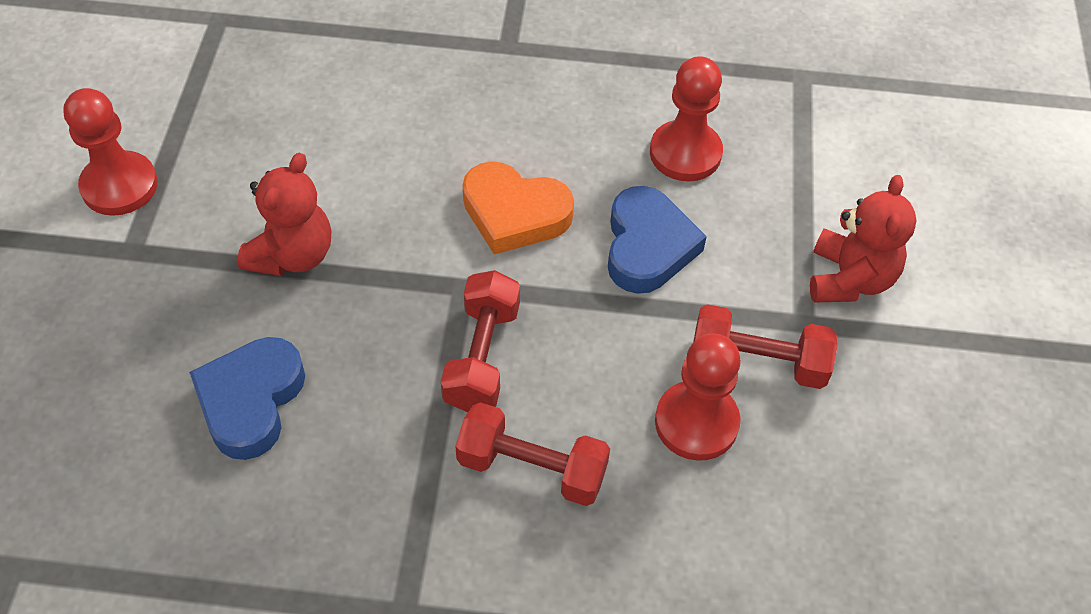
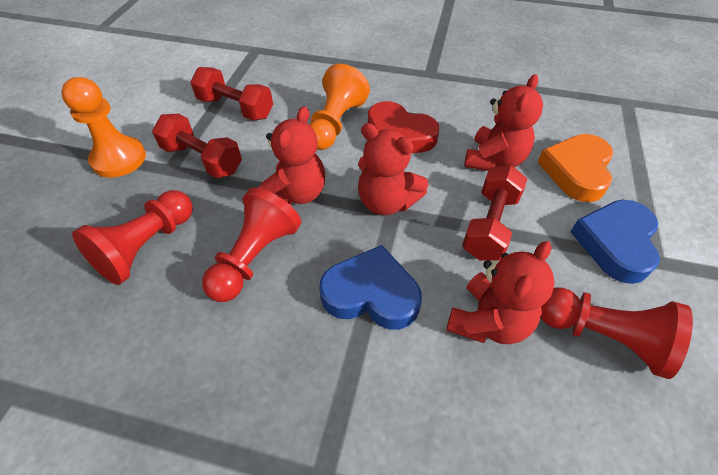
orange pawn: none = 0 -> [61,77,146,178] [309,64,370,150] = 2
red heart: none = 0 -> [368,101,439,153] = 1
red teddy bear: [238,153,331,276] [810,175,916,303] = 2 -> [259,106,325,205] [358,123,428,215] [446,241,555,344] [464,74,543,171] = 4

